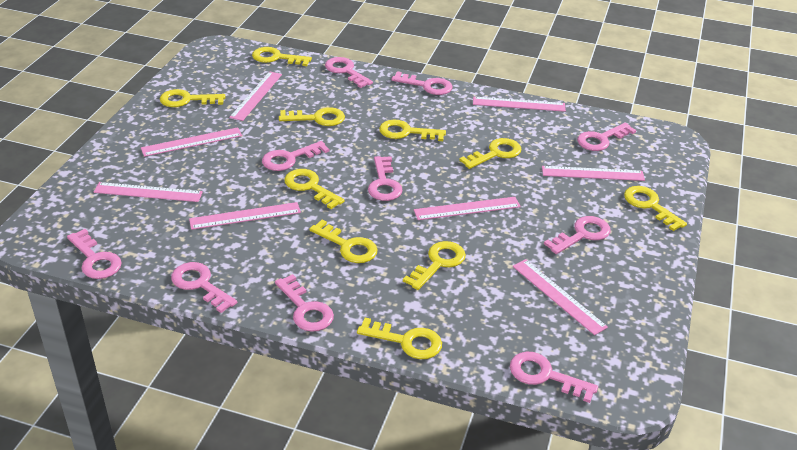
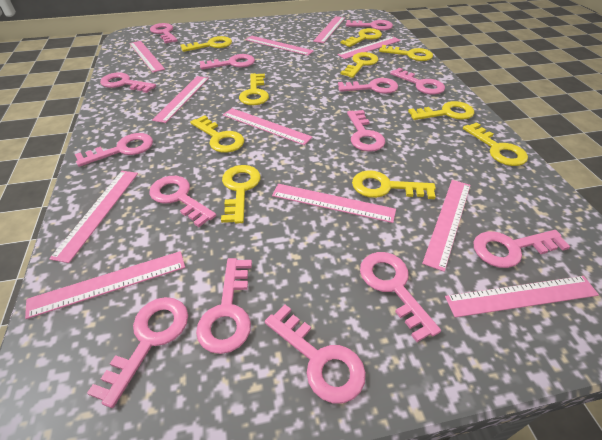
pink key: [67,229,122,279] [171,262,237,313] [262,141,329,171] [275,274,334,332] [325,57,373,88] [368,156,402,201] [391,71,453,95] [510,352,598,403] [544,216,610,254] [577,123,636,151] = 10 -> [75,133,153,167] [87,297,188,408] [100,72,156,93] [149,176,216,227] [150,23,178,44] [196,258,252,354] [200,54,255,70] [265,305,366,403] [338,78,398,94] [346,20,393,30] [347,110,385,152] [360,252,441,342] [390,68,445,95] [473,230,570,268] = 14
pink ruler: [94,182,203,202] [141,127,242,157] [189,202,301,230] [229,71,282,121] [414,197,521,220] [473,96,566,112] [513,259,608,335] [542,166,645,181] = 8 -> [25,251,185,319] [49,171,138,263] [129,41,165,72] [152,76,209,123] [223,108,312,145] [245,36,314,56] [272,184,396,223] [313,16,345,43] [337,37,401,59] [422,180,470,272] [445,276,599,317] = 11

